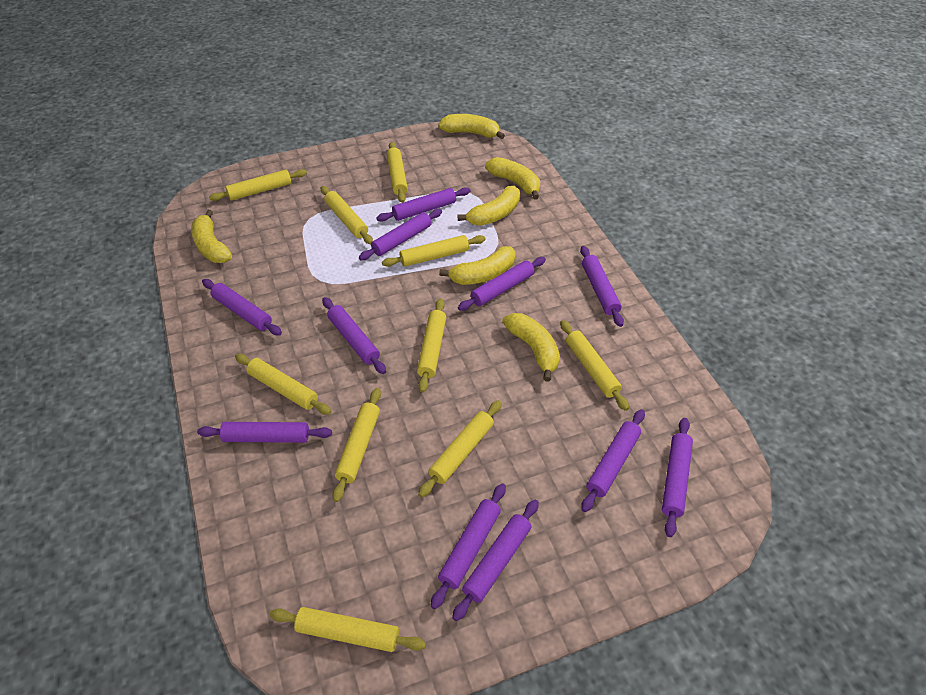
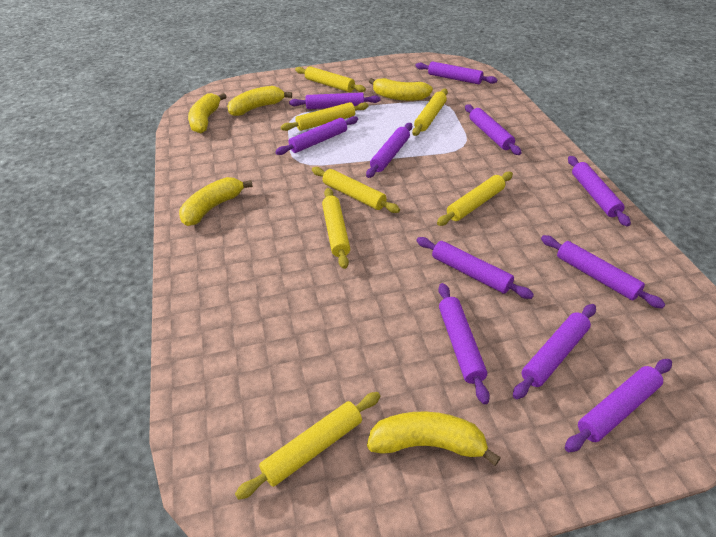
yellow banana: [191,210,232,263] [438,114,505,139] [439,246,516,285] [458,186,520,226] [485,157,540,200] [502,313,560,382] = 6 -> [179,177,253,226] [188,93,227,133] [227,86,292,116] [367,412,501,466] [369,78,433,101] = 5
yellow rolling pin: [209,169,307,201] [235,354,332,415] [269,607,426,652] [321,186,373,244] [332,388,381,502] [382,235,486,267] [387,142,408,203] [417,298,446,393] [418,400,502,497] [560,320,629,411] = 10 -> [235,392,380,500] [281,102,369,131] [295,66,366,92] [312,167,400,213] [322,188,350,269] [412,89,448,136] [437,172,513,226] = 7

